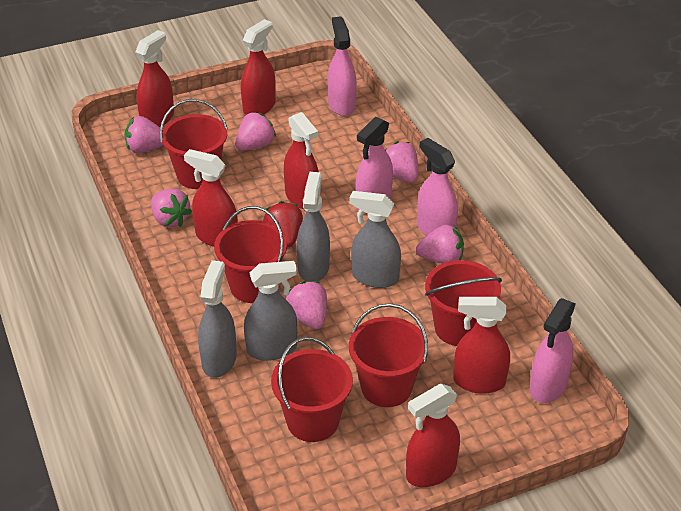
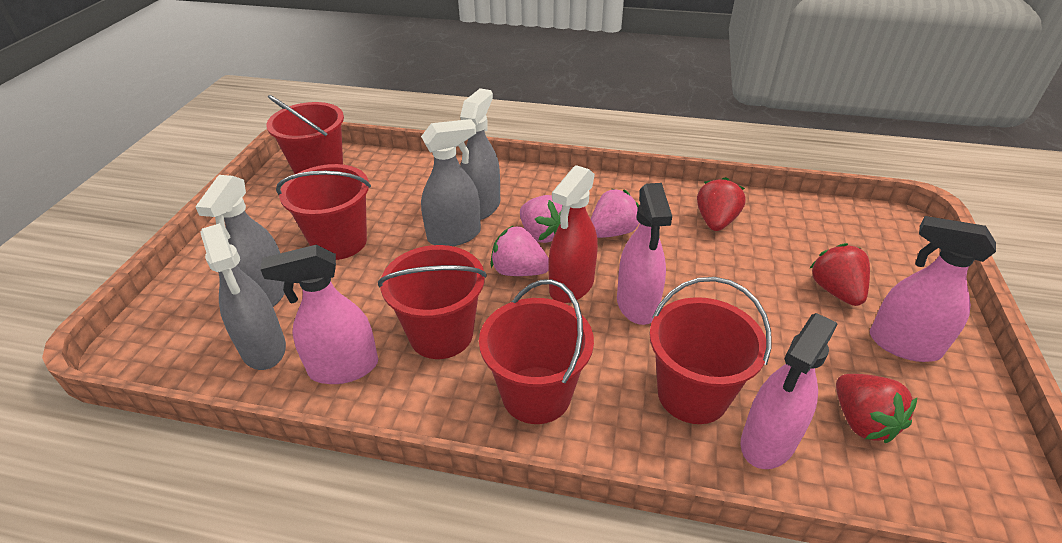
pink strawberry: [125,116,163,153] [151,189,192,227] [235,112,276,151] [286,281,327,329] [385,141,418,183] [416,224,464,264] = 6 -> [491,225,549,276] [520,195,562,243] [591,189,639,238] = 3
red spray bottle: [135,30,174,127] [184,149,238,247] [241,19,276,115] [284,112,319,209] [406,384,460,487] [453,297,510,394] = 6 -> [549,165,598,303] = 1
red strawberry: [263,201,303,247] = 1 -> [697,177,746,231] [809,243,870,306] [836,374,917,443] = 3

